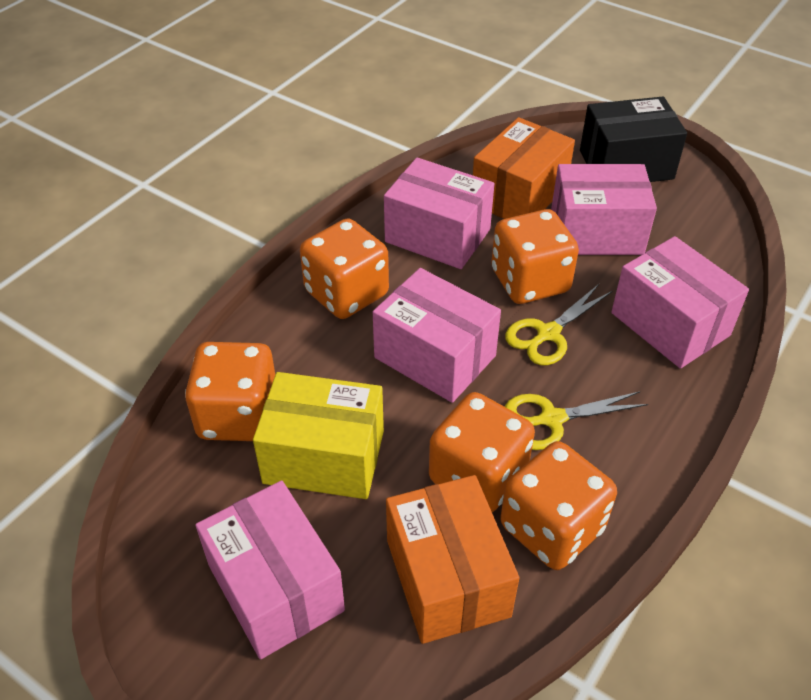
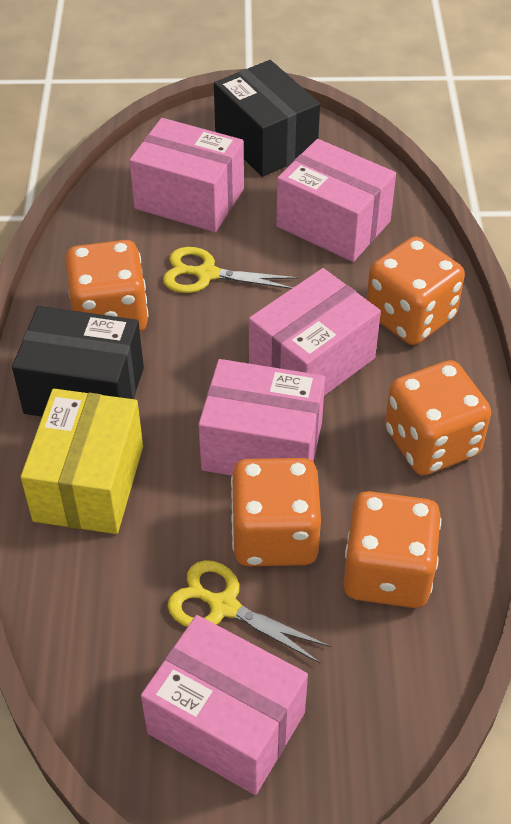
black box: [580,97,687,182] = 1 -> [12,306,144,417] [214,60,320,177] = 2
orange box: [386,475,519,644] [473,117,575,219] = 2 -> none = 0

